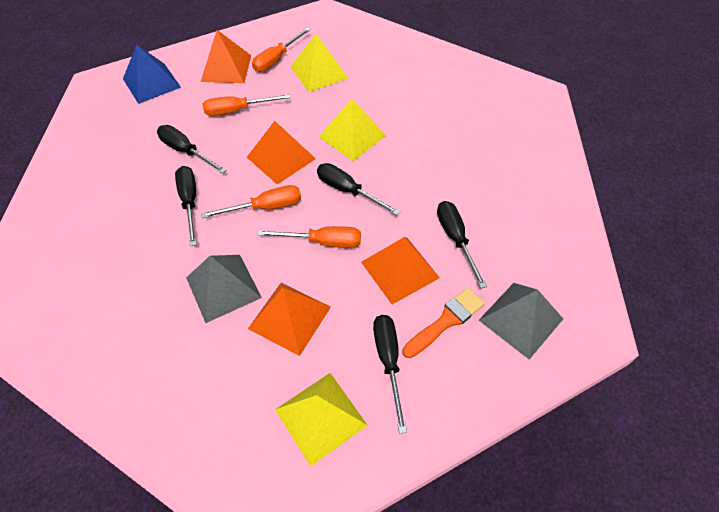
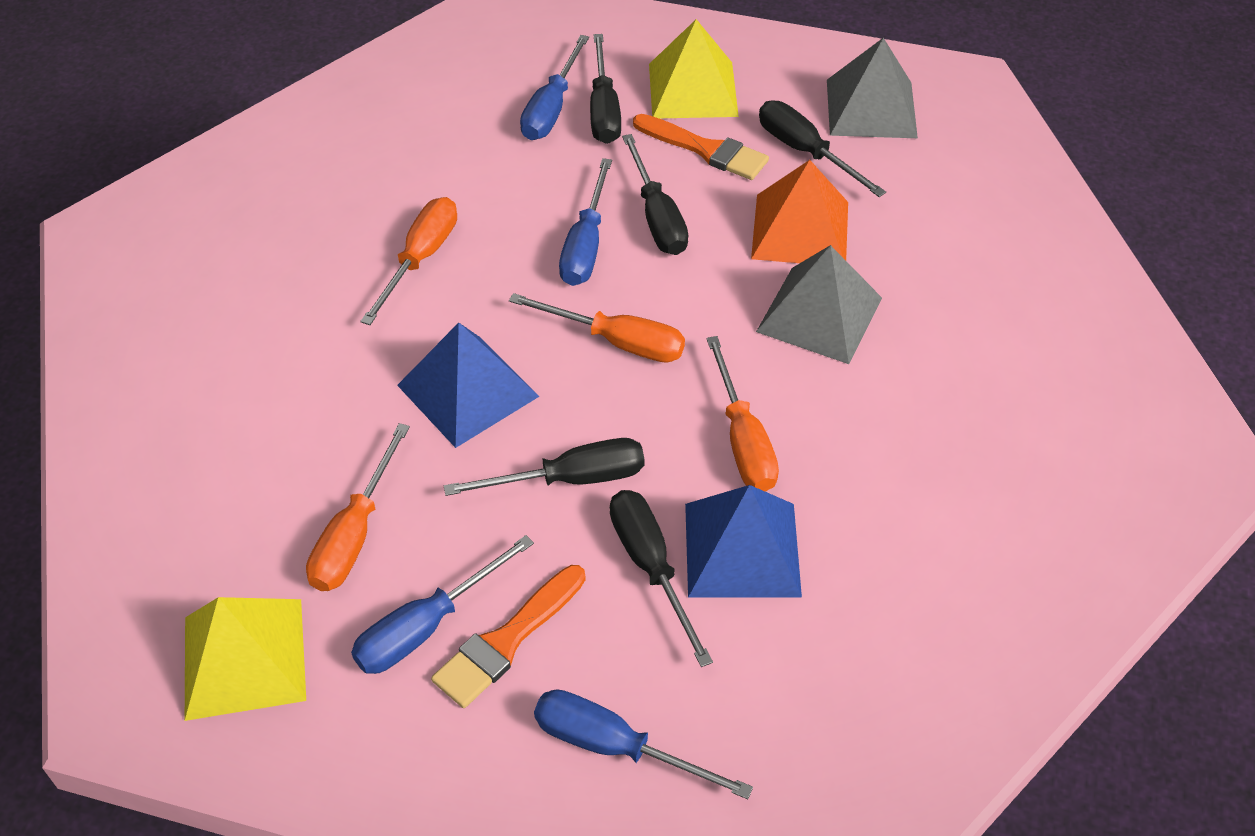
blue pyramid: [123,44,181,104] = 1 -> [397,323,540,448] [685,485,802,598] = 2
blue screwdriver: none = 0 -> [351,535,534,674] [520,35,589,140] [534,689,753,799] [559,158,612,286] = 4
orange brush: [402,288,485,358] = 1 -> [431,565,586,708] [633,114,769,180] = 2
orange pyramid: [201,30,251,83] [247,121,316,185] [248,283,331,356] [361,237,440,304] = 4 -> [751,160,848,263] = 1
yellow pyramid: [275,373,368,466] [291,34,348,92] [319,99,386,161] = 3 -> [185,597,306,721] [649,19,739,118] = 2

